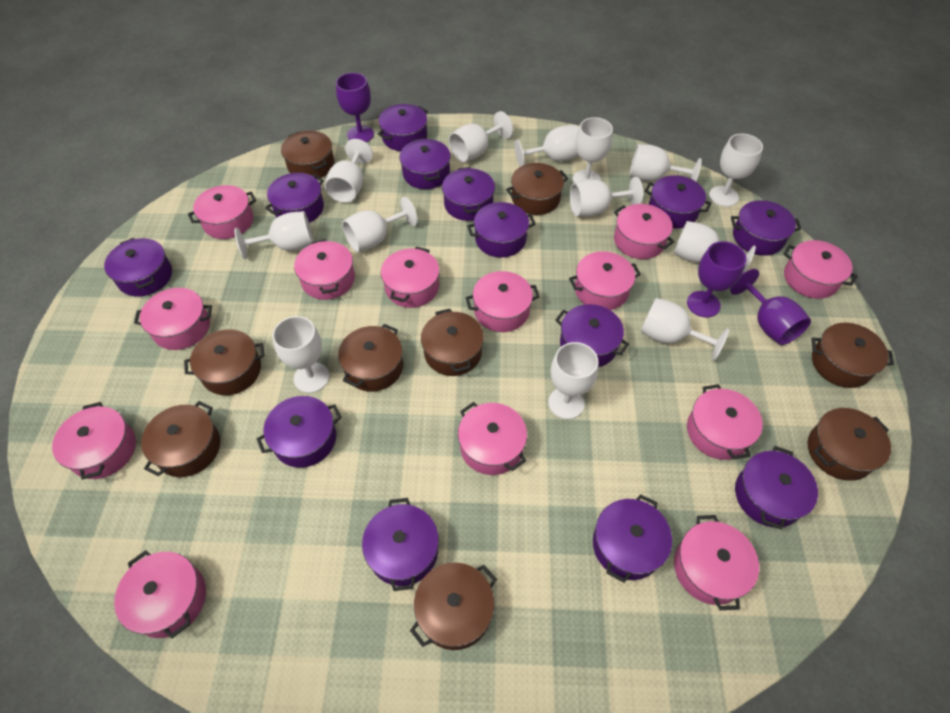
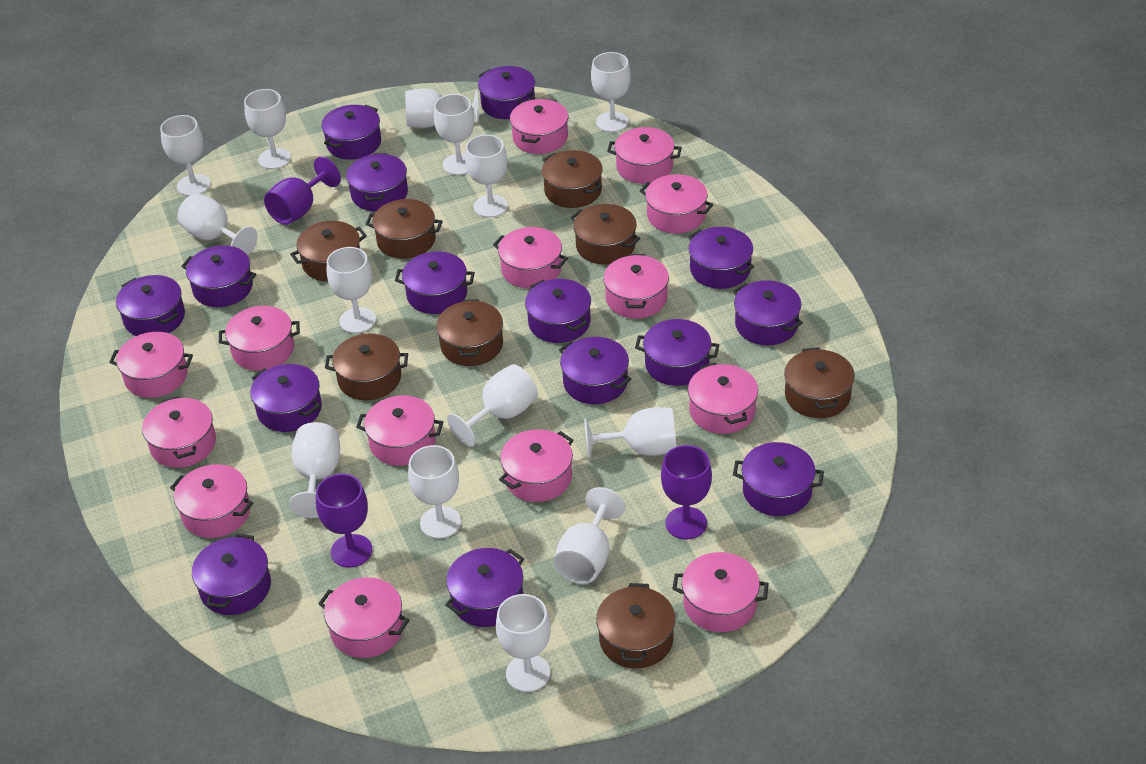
brown pot: [141,401,220,477] [184,329,265,395] [281,131,334,179] [338,324,403,392] [410,563,497,650] [421,309,484,376] [506,163,568,215] [808,408,891,481] [812,323,894,388] = 9 -> [290,221,367,281] [325,334,408,400] [366,199,443,259] [436,299,503,366] [542,150,603,208] [570,204,640,264] [596,583,675,669] [784,347,855,418] = 8
pink pot: [52,402,136,480] [114,550,206,639] [134,288,212,350] [188,185,256,239] [294,239,355,300] [381,247,440,308] [458,402,527,475] [465,271,540,332] [569,251,641,310] [614,204,675,259] [674,515,759,610] [687,384,763,460] [784,240,858,299] = 13 -> [109,332,193,398] [142,396,216,468] [170,464,253,538] [219,306,300,371] [318,577,409,658] [356,395,443,466] [493,227,568,289] [499,429,574,502] [510,98,568,154] [603,254,669,319] [607,127,682,184] [640,174,714,233] [673,552,769,632] [688,362,758,434] = 14
purple pot: [104,238,172,297] [257,396,342,468] [265,173,324,223] [362,498,439,591] [378,104,428,151] [400,138,451,189] [442,167,495,221] [467,202,535,257] [555,304,629,367] [593,494,672,583] [645,175,711,229] [731,200,801,256] [735,446,818,529] = 13 -> [116,275,185,336] [181,245,256,307] [192,534,271,615] [250,364,322,432] [321,105,381,160] [346,153,408,211] [395,251,475,314] [445,548,524,627] [478,66,535,119] [525,279,591,343] [559,337,631,404] [635,319,719,386] [688,227,754,289] [733,280,803,345] [733,442,824,516] = 15
white goblet: [234,211,313,259] [272,316,329,393] [325,139,373,203] [342,197,418,252] [449,111,513,162] [515,125,579,167] [548,342,598,419] [569,177,643,217] [572,117,613,183] [629,144,702,181] [640,298,729,361] [674,221,756,273] [709,134,763,207] = 13 -> [160,115,211,196] [177,193,258,255] [244,89,291,169] [289,422,340,518] [327,247,376,333] [405,88,479,128] [408,445,461,539] [434,94,475,175] [447,364,538,447] [465,135,508,218] [496,594,551,692] [554,487,625,584] [584,407,676,458] [591,52,631,132] = 14

